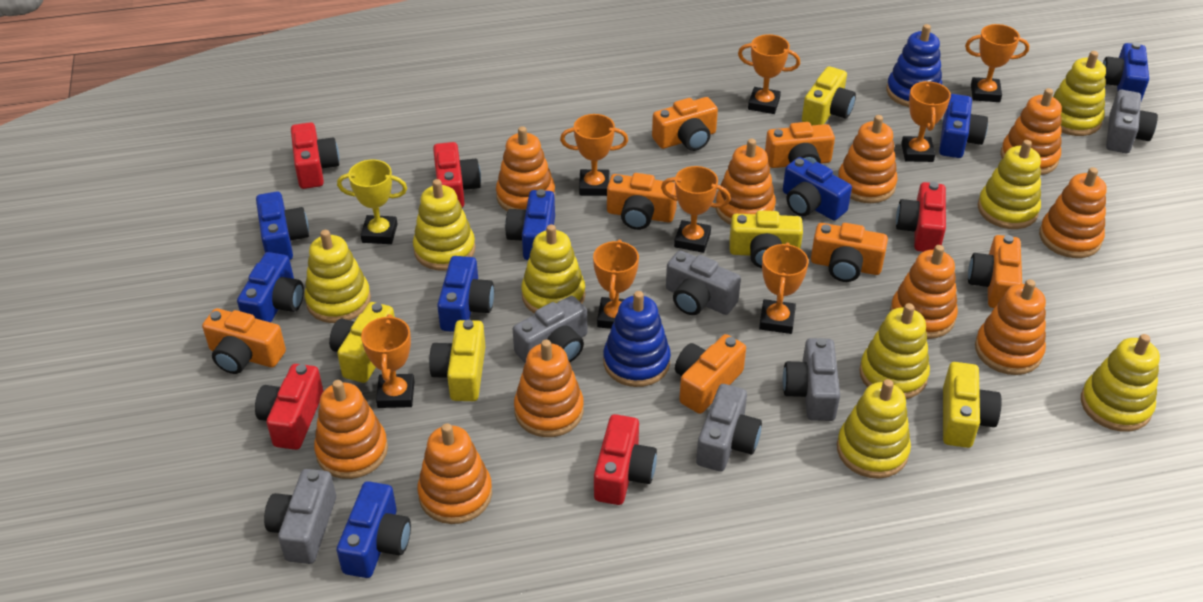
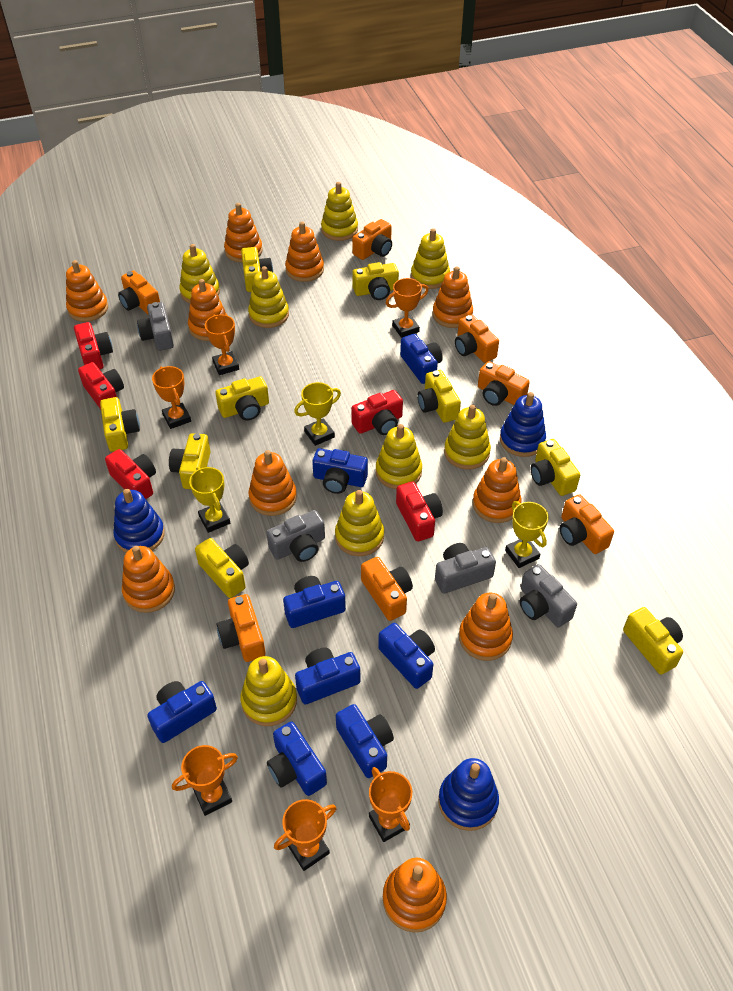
blue stacking toy: [603,291,671,387] [886,24,942,107] = 2 -> [113,489,165,553] [438,758,499,831] [500,392,546,457] = 3
grey camera: [264,469,336,564] [513,296,587,363] [666,251,741,315] [696,384,762,472] [783,338,840,421] [1106,90,1158,153] = 6 -> [137,302,174,351] [266,510,325,562] [435,543,496,594] [520,564,577,627] = 4
orange trophy: [361,314,415,408] [560,114,628,196] [593,240,639,329] [661,166,731,253] [738,34,800,114] [759,243,809,334] [901,81,951,162] [965,24,1029,102] = 8 -> [152,366,191,429] [172,745,238,816] [205,314,239,375] [274,799,336,871] [369,767,412,842] [386,278,429,338] = 6
yellow camera: [329,302,395,383] [429,320,485,401] [730,210,803,268] [802,66,856,125] [943,362,1002,448] = 5 -> [100,397,140,452] [169,433,211,489] [195,538,249,598] [215,376,269,420] [241,247,273,292] [352,262,399,300] [418,370,461,423] [531,439,580,496] [623,607,683,675] = 9
yellow trophy: [337,160,407,244] = 1 -> [189,467,230,533] [294,382,341,446] [505,501,549,568] = 3

